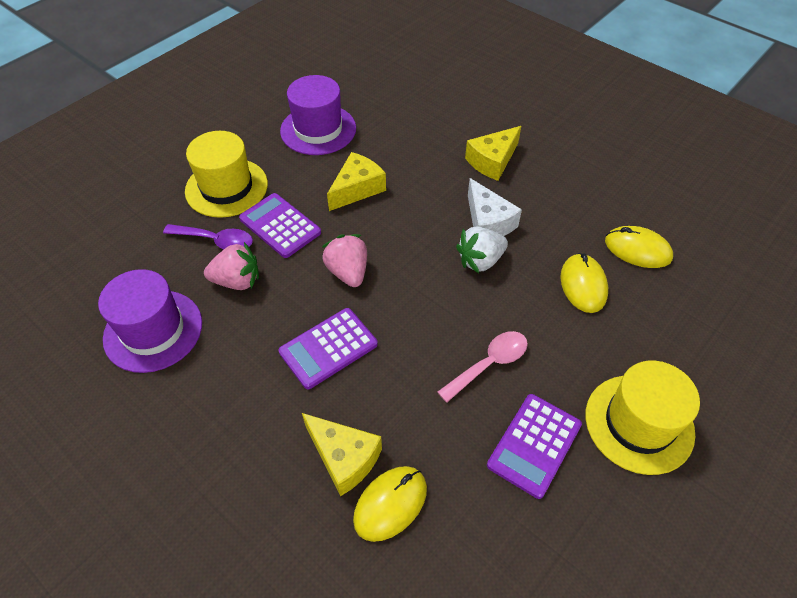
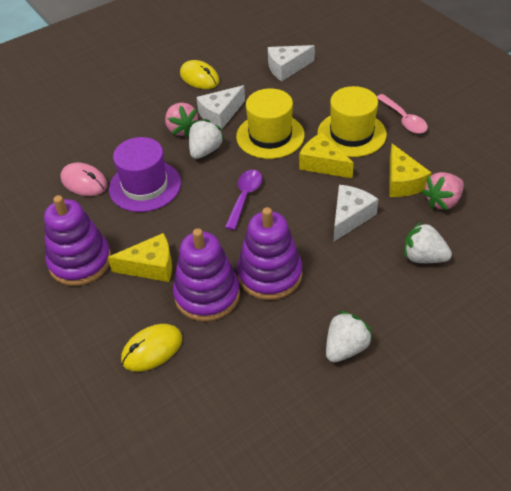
pink mouse: none = 0 -> [60,162,108,196] = 1
purple calculator: [239,193,321,258] [279,308,378,389] [487,394,582,499] = 3 -> none = 0
purple hat: [98,269,202,373] [280,75,356,155] = 2 -> [109,137,181,212] = 1
purple stacking toy: none = 0 -> [44,195,111,286] [173,228,240,322] [237,207,302,300] = 3
white cheese: [468,178,522,236] = 1 -> [196,85,245,130] [268,45,315,81] [333,185,379,242] = 3
white strawberry: [456,226,508,273] = 1 -> [189,119,224,159] [326,311,373,362] [404,222,452,263] = 3
yellow mouse: [353,466,427,542] [560,253,608,313] [605,226,673,268] = 3 -> [121,324,182,371] [180,60,219,89] = 2

